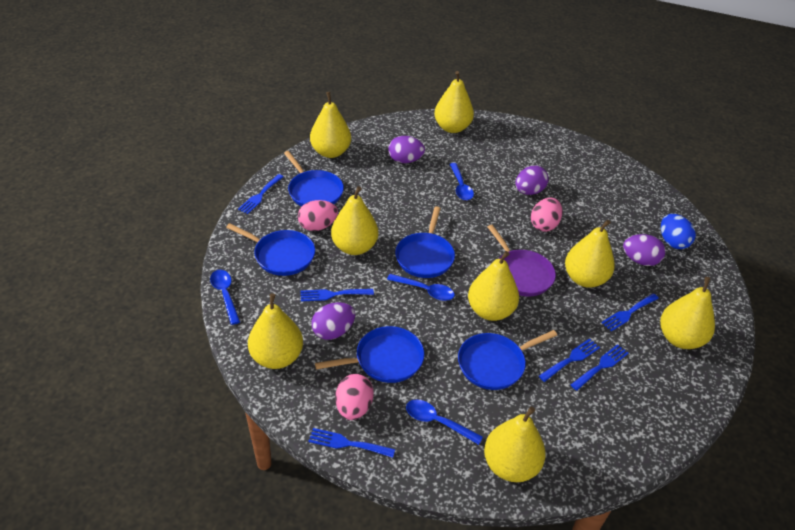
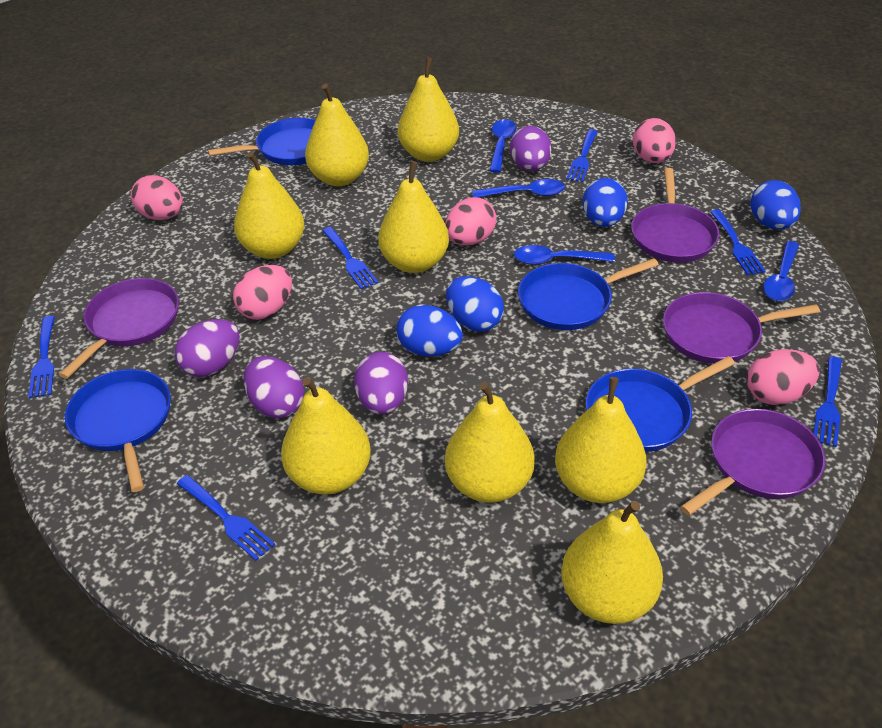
blue egg: [661,214,696,249] = 1 -> [397,305,463,356] [446,276,504,332] [583,178,628,227] [750,180,801,230] = 4
blue pan: [226,223,315,276] [284,151,344,206] [315,326,424,383] [395,206,455,278] [458,330,557,390] = 5 -> [65,369,171,492] [208,118,316,165] [518,258,659,330] [586,356,735,452] = 4
pink egg: [298,200,338,231] [336,374,374,420] [531,198,562,232] = 3 -> [131,175,183,220] [233,265,292,320] [445,197,497,245] [633,118,676,163] [747,349,819,405] = 5
purple pan: [488,225,556,296] = 1 -> [59,278,179,379] [631,168,719,262] [663,292,820,364] [680,409,825,516] = 4

